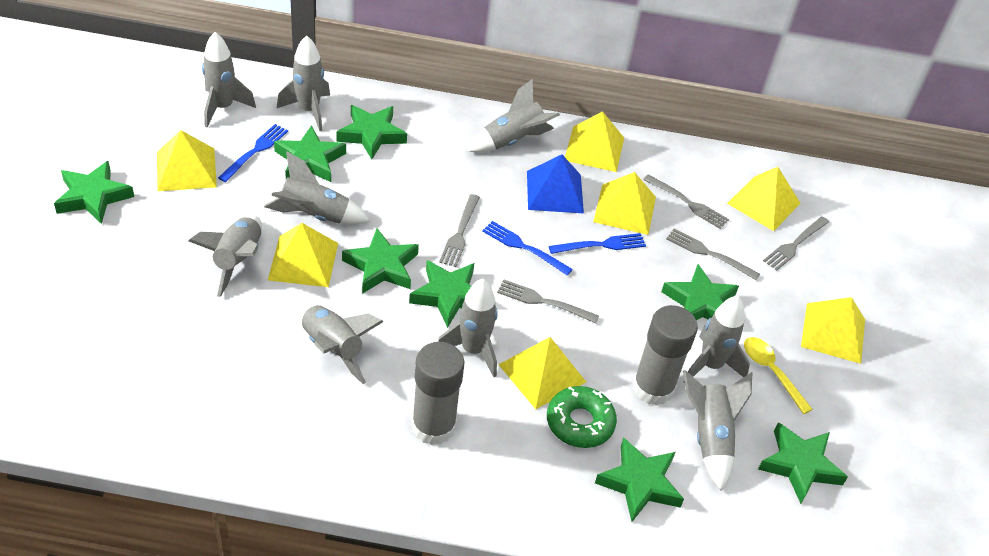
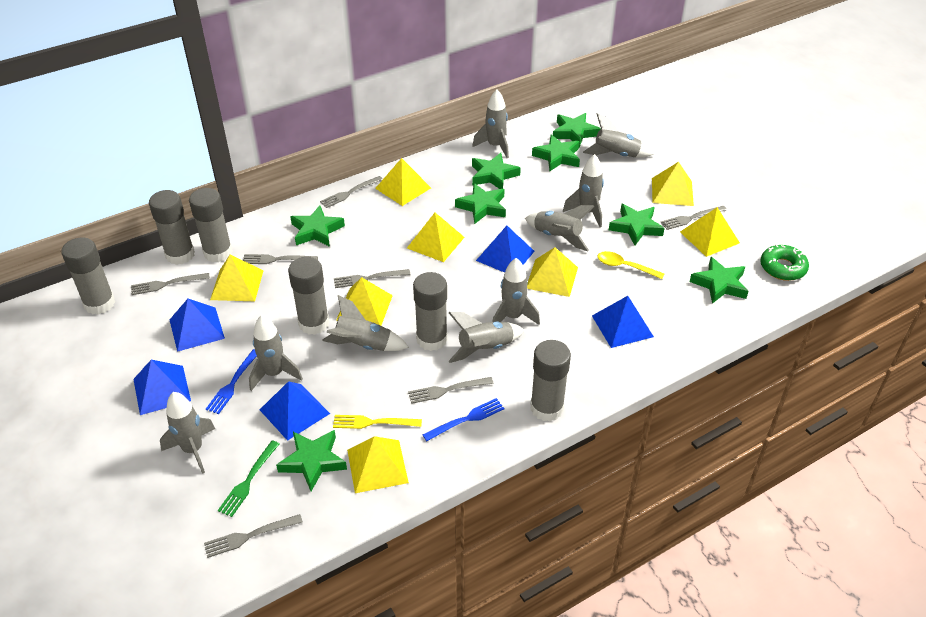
blue fork: [218,124,288,182] [482,221,573,276] [549,233,646,254] = 3 -> [206,349,257,414] [423,398,504,441] = 2
blue pyramid: [527,154,584,214] = 1 -> [133,360,191,415] [170,299,225,352] [260,381,330,441] [476,226,534,273] [592,296,654,348] = 5
green fork: none = 0 -> [218,440,279,517] = 1
grey fork: [439,194,480,267] [497,280,599,323] [643,174,729,229] [666,229,760,280] [763,217,829,271] = 5 -> [131,273,210,295] [204,514,303,558] [243,254,318,264] [320,176,383,208] [334,269,410,288] [408,377,493,404] [661,206,727,230] = 7
grey glue stick: [412,342,464,445] [633,305,698,406] = 2 -> [61,237,115,315] [149,190,195,265] [189,188,233,262] [288,257,330,335] [413,272,448,351] [530,340,571,421] = 6
yellow fork: none = 0 -> [333,415,422,429] = 1
yellow pyramid: [157,130,217,191] [268,223,338,287] [498,337,586,409] [565,111,624,172] [593,172,656,235] [727,167,800,231] [801,297,865,364] = 7 -> [210,255,264,301] [336,277,393,326] [347,436,409,493] [375,158,431,206] [407,213,464,262] [527,247,578,297] [652,162,694,206] [680,207,740,257] = 8

